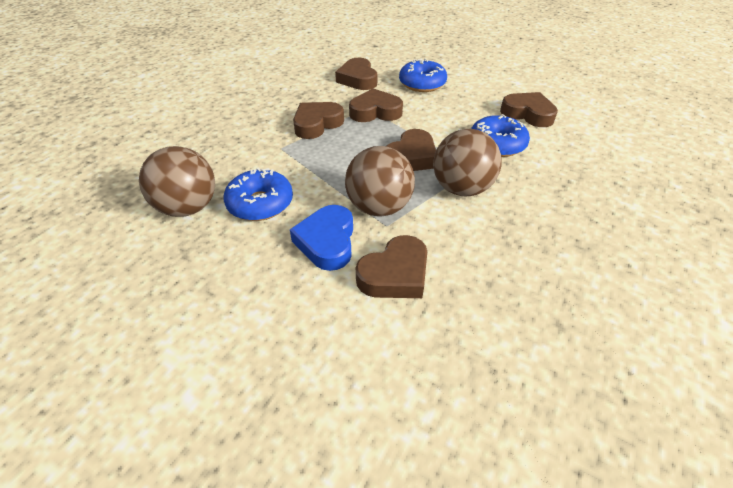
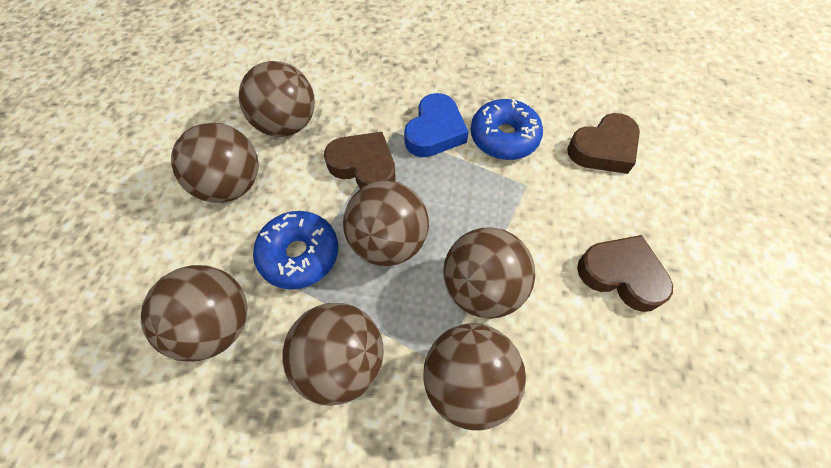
blue donut: [224,168,293,221] [399,59,447,92] [471,114,530,157] = 3 -> [253,211,338,289] [471,99,543,160] = 2
brown ball: [139,146,215,217] [345,146,415,217] [433,129,502,196] = 3 -> [141,265,248,362] [171,123,259,203] [239,61,315,137] [282,303,384,406] [343,181,429,266] [423,323,526,431] [443,228,535,319] = 7
brown heart: [293,102,344,139] [335,58,378,90] [349,88,403,122] [356,235,427,298] [386,129,436,171] [500,92,558,127] = 6 -> [324,132,396,189] [567,113,640,174] [577,235,673,312] = 3

